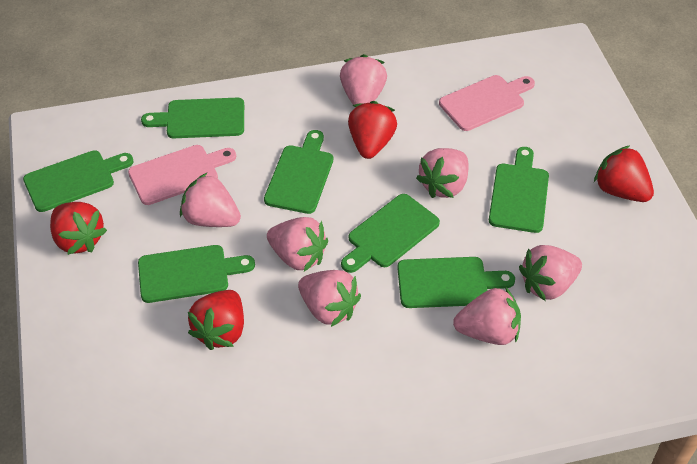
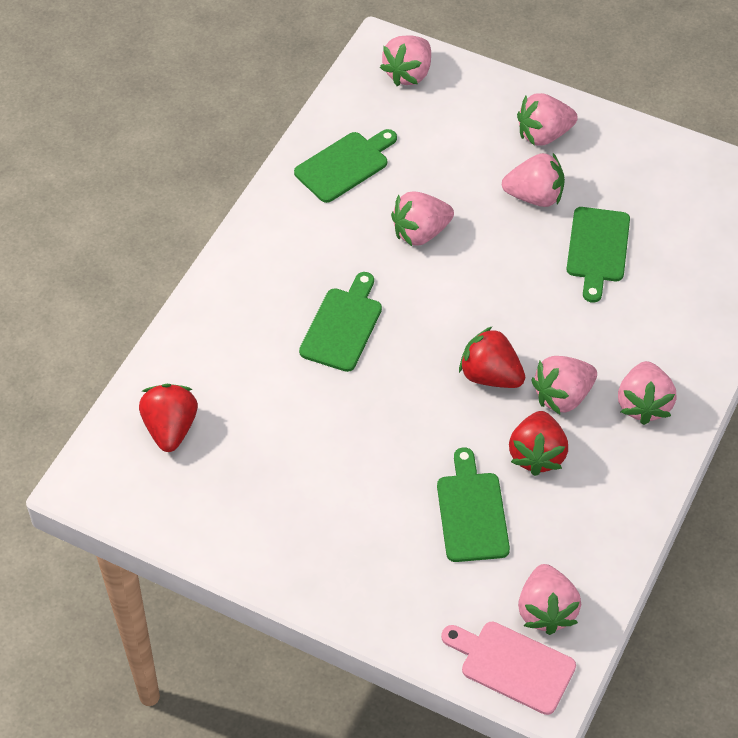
green cutting board: [23,150,134,212] [138,245,255,303] [141,98,244,138] [264,130,333,214] [341,194,440,273] [397,257,515,308] [489,147,549,233] = 7 -> [294,129,397,203] [299,272,382,372] [437,447,510,562] [566,207,630,303] = 4
pink cutting board: [128,145,236,205] [439,75,535,131] = 2 -> [441,622,576,715] = 1
red strawberry: [50,202,107,255] [188,290,244,350] [348,101,397,159] [594,146,654,202] = 4 -> [139,384,198,452] [459,327,525,388] [509,411,568,476] = 3

